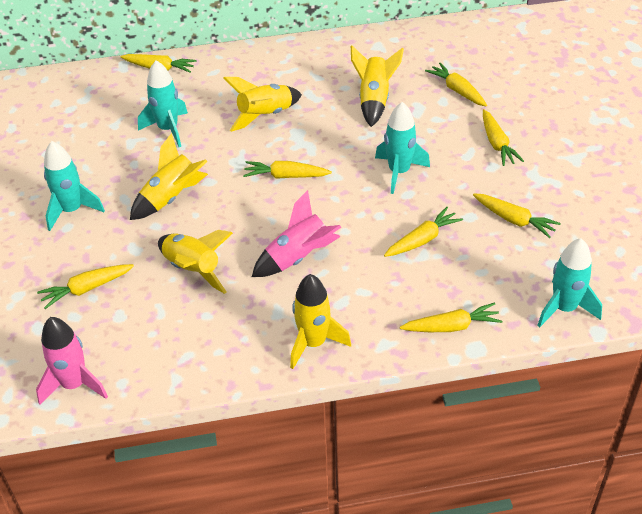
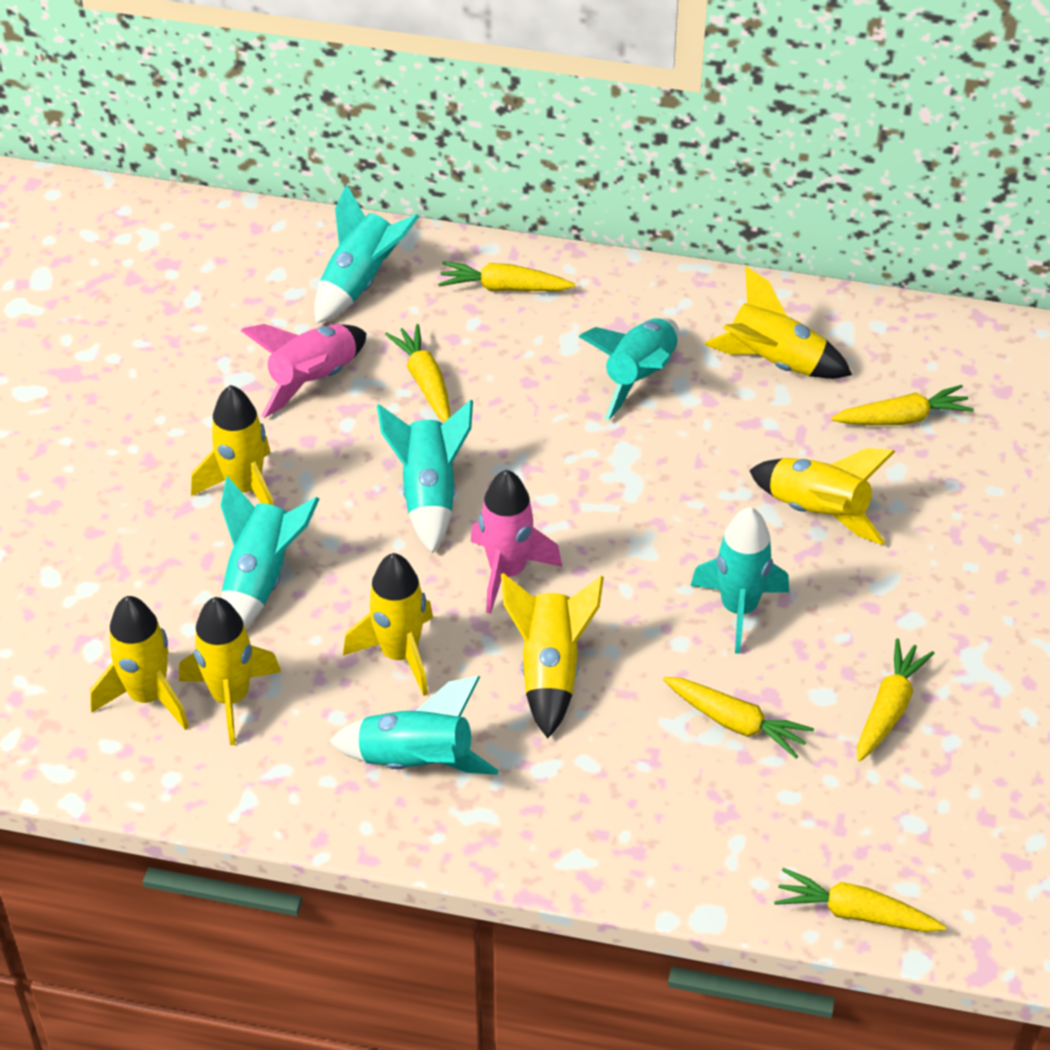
turquoise rocket: [44,141,105,231] [138,60,188,147] [375,102,430,194] [537,238,602,328] = 4 -> [220,476,319,629] [314,184,419,324] [329,676,499,775] [377,400,473,553] [578,318,679,421] [690,507,789,654] = 6
yellow carrot: [37,264,134,309] [121,54,196,73] [243,161,332,179] [384,207,463,257] [400,302,502,332] [425,63,487,107] [473,194,561,238] [483,109,524,166] = 8 -> [385,324,450,422] [438,261,575,291] [663,677,814,759] [774,868,946,932] [831,385,974,425] [857,638,934,762] = 6
yellow rocket: [130,133,208,220] [158,230,233,294] [223,77,302,132] [290,274,351,369] [351,45,404,127] = 5 -> [90,596,189,730] [179,597,281,745] [191,385,274,505] [343,553,433,696] [501,573,604,738] [704,266,852,379] [749,448,895,545] = 7

